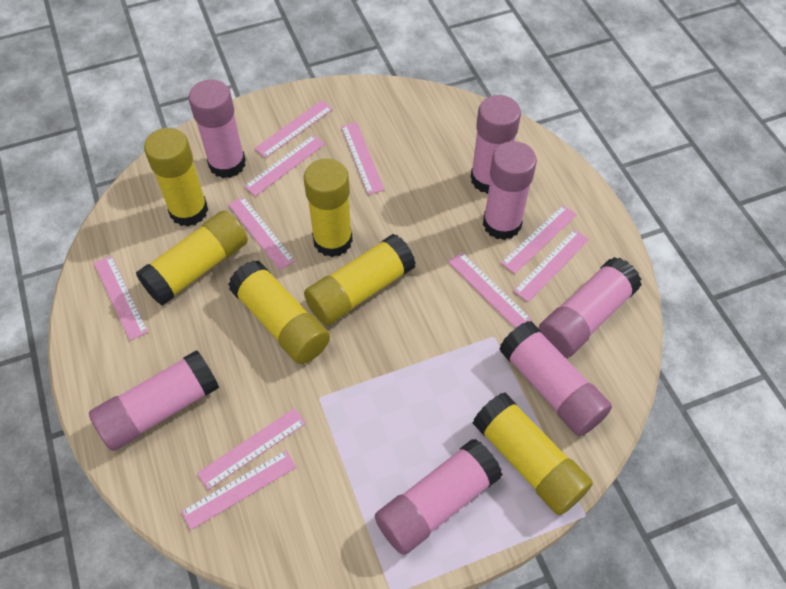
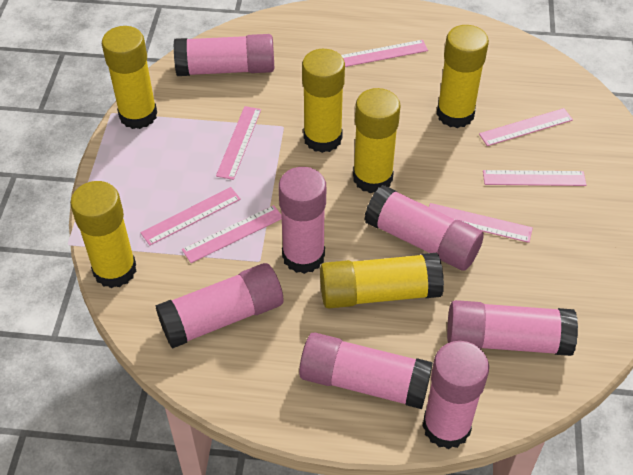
pink ruler: [94,255,148,341] [181,450,296,530] [197,408,306,490] [228,196,295,270] [244,135,325,196] [254,100,333,158] [341,122,385,195] [448,252,532,328] [501,205,577,274] [513,229,589,302] = 10 -> [140,187,241,246] [182,205,282,263] [216,106,261,180] [341,40,428,67] [429,203,533,243] [479,108,573,146] [483,170,587,186] = 7

